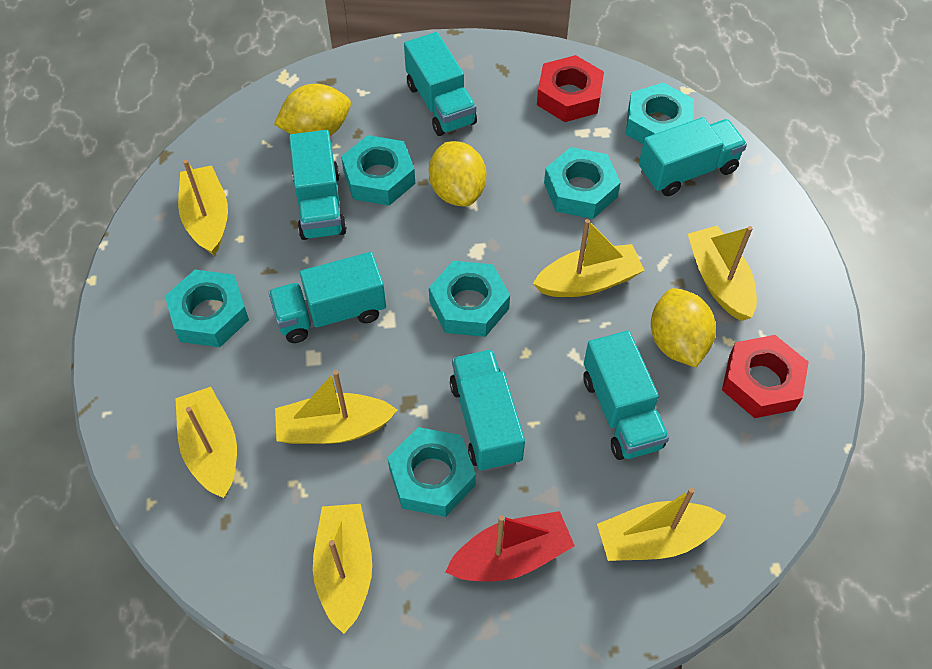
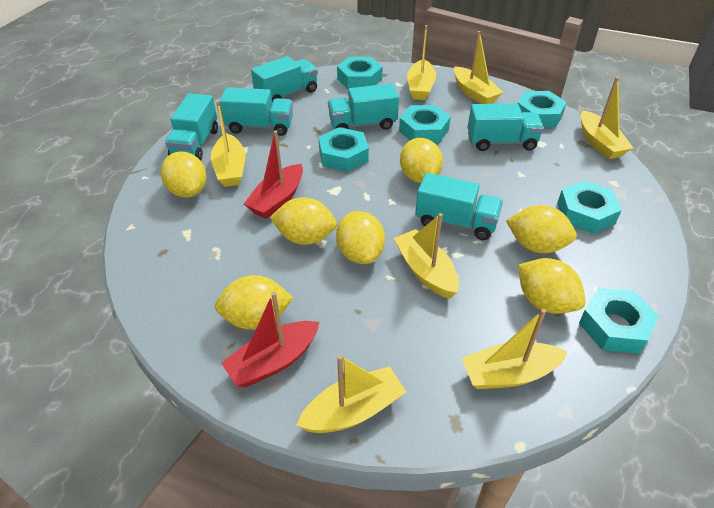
red boat: [445,511,575,581] = 1 -> [221,292,319,387] [244,130,303,219] = 2
red nut: [537,55,604,122] [722,335,809,418] = 2 -> none = 0
yellow lemon: [274,84,351,136] [429,141,486,206] [651,288,716,367] = 3 -> [161,151,207,198] [214,275,293,330] [270,197,337,245] [336,211,385,264] [400,138,443,183] [506,205,577,253] [518,258,586,314] = 7

